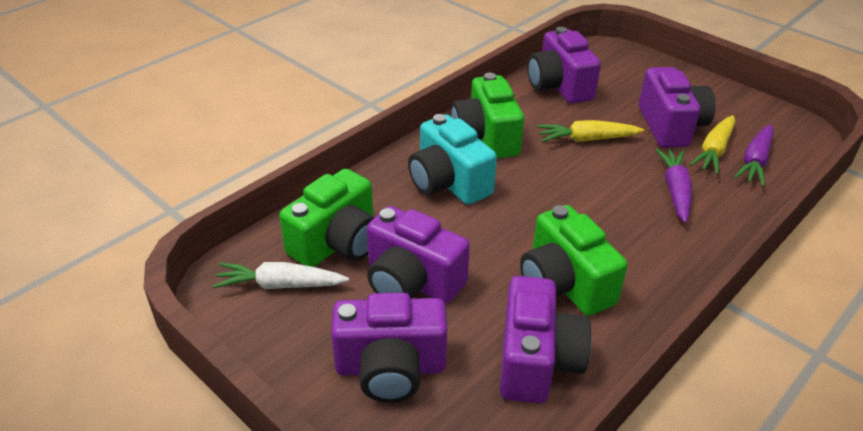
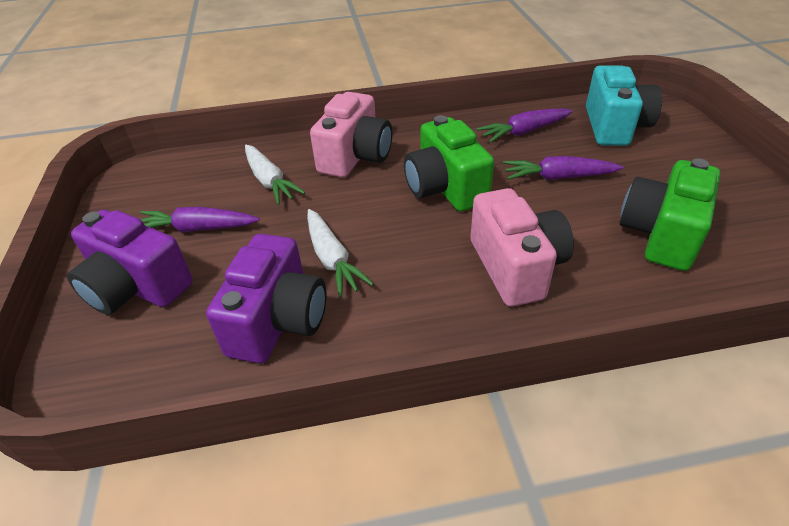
green camera: [279,168,375,267] [451,73,524,158] [520,205,628,316] = 3 -> [404,115,494,211] [619,158,720,271] = 2
pink camera: none = 0 -> [310,92,392,178] [471,188,574,307] = 2
purple camera: [331,293,447,403] [367,206,470,304] [500,276,591,404] [527,27,601,104] [639,67,716,148] = 5 -> [67,210,193,315] [206,234,326,363] = 2
purple carrot: [655,148,692,223] [734,124,774,187] = 2 -> [140,207,259,233] [477,108,573,143] [503,156,623,180] = 3
white carrot: [212,262,349,289] = 1 -> [245,145,305,205] [307,209,374,298] = 2
yellow carrot: [537,120,644,142] [689,115,735,175] = 2 -> none = 0

